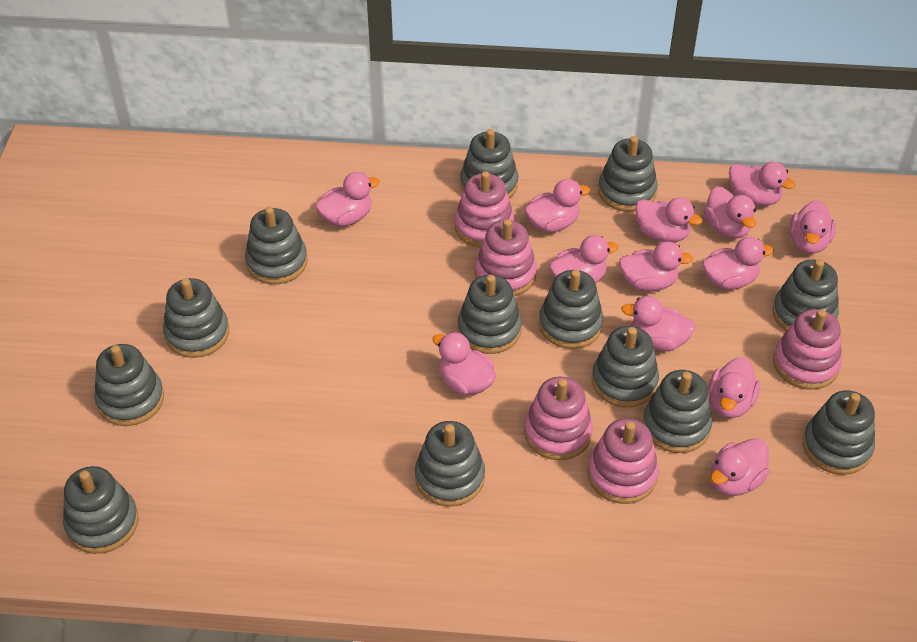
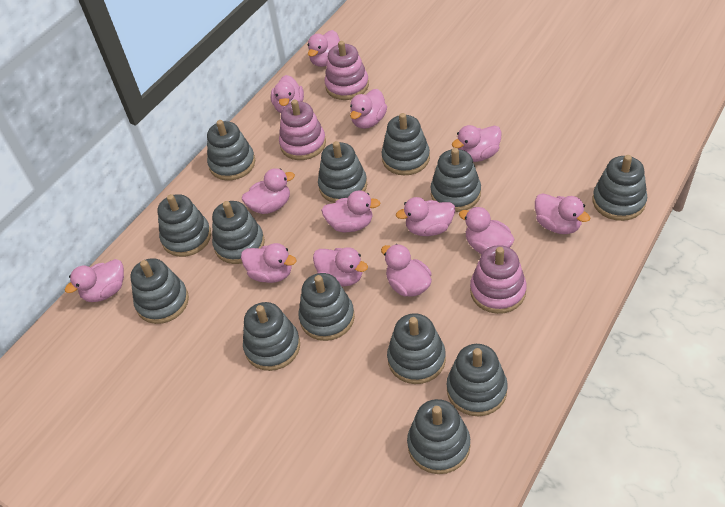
pink stacking toy: [455,171,514,248] [475,219,537,296] [524,377,593,460] [587,418,659,504] [773,309,842,390] = 5 -> [279,99,326,160] [324,41,369,100] [470,245,527,314] = 3

